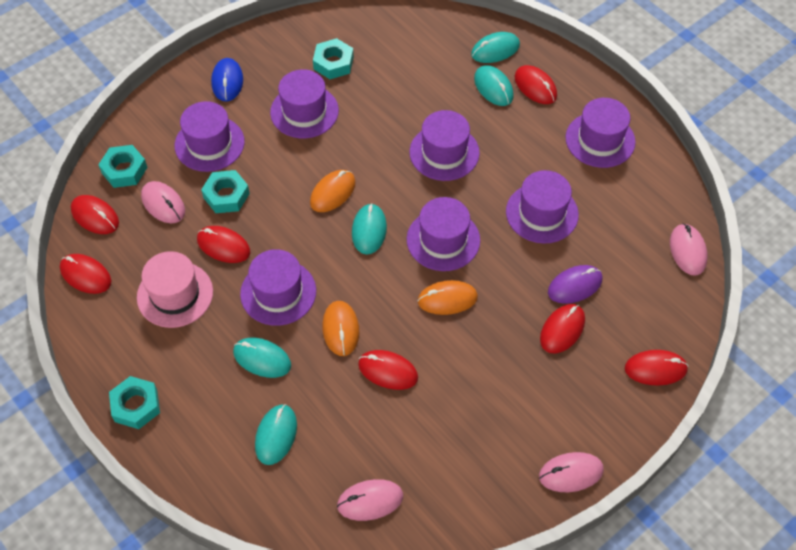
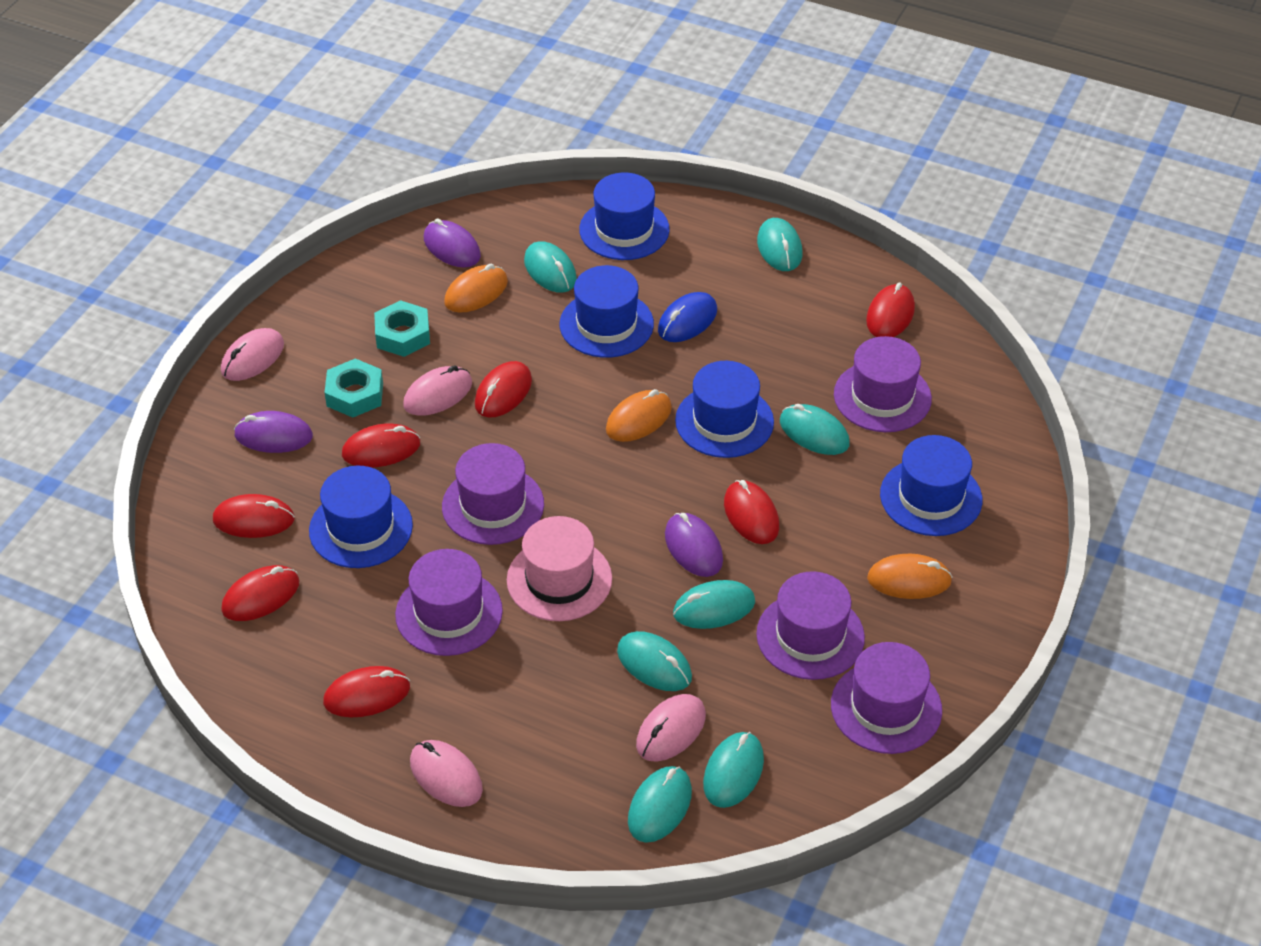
blue hat: none = 0 -> [309,466,413,568] [560,265,654,358] [579,173,670,260] [675,361,774,458] [880,435,982,536] = 5
purple hat: [175,101,245,172] [240,249,316,326] [270,69,339,138] [407,197,480,271] [409,110,480,181] [506,170,579,244] [565,98,636,168] = 7 -> [395,549,503,656] [442,443,544,545] [756,571,865,680] [831,642,942,754] [834,336,932,432] = 5
purple mouse: [548,265,602,304] = 1 -> [234,411,313,453] [424,218,481,268] [665,513,723,577] = 3
turquoise mouse: [233,338,291,378] [255,404,297,465] [352,203,387,255] [471,32,520,63] [474,65,514,106] = 5 -> [524,241,577,293] [617,631,692,691] [628,766,692,843] [673,580,755,629] [703,732,764,808] [757,218,803,271] [780,404,850,455] = 7
turquoise nut: [98,145,148,188] [109,376,160,429] [201,170,250,213] [313,38,354,79] = 4 -> [324,359,383,418] [374,300,430,357] = 2

